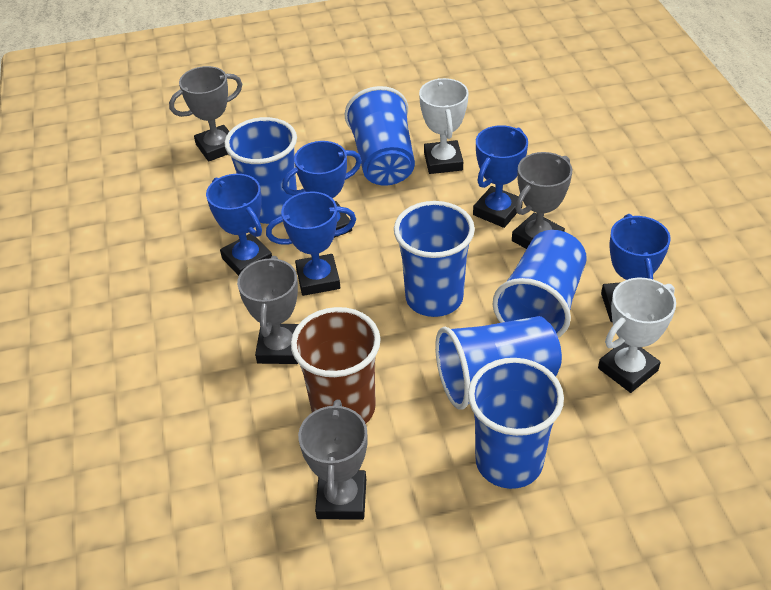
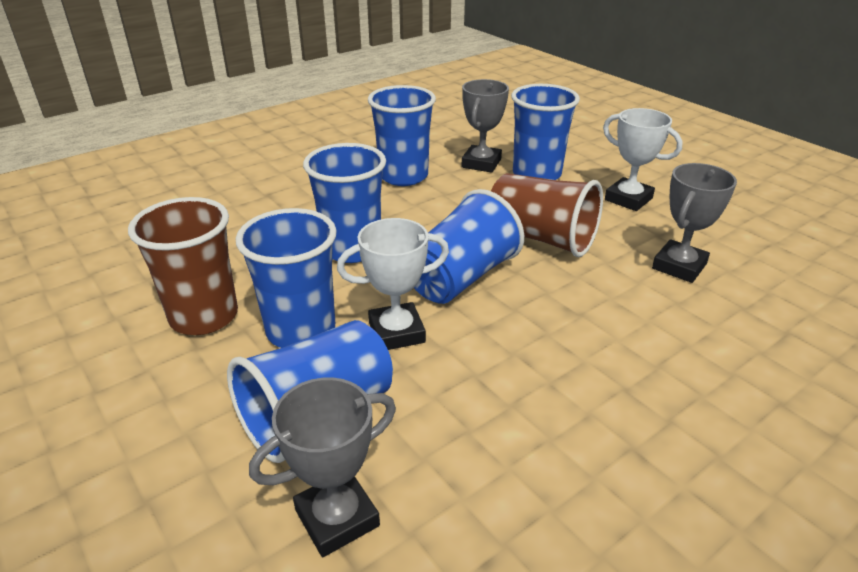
blue trophy: [206,174,272,276] [266,191,356,296] [282,141,362,238] [473,125,528,228] [601,214,671,322] = 5 -> none = 0
brown cup: [291,307,381,424] = 1 -> [128,197,238,335] [491,173,603,257] = 2
grey trophy: [169,66,242,162] [237,256,299,364] [298,399,368,520] [512,152,572,249] = 4 -> [249,377,396,557] [461,79,509,173] [652,163,737,283] = 3

